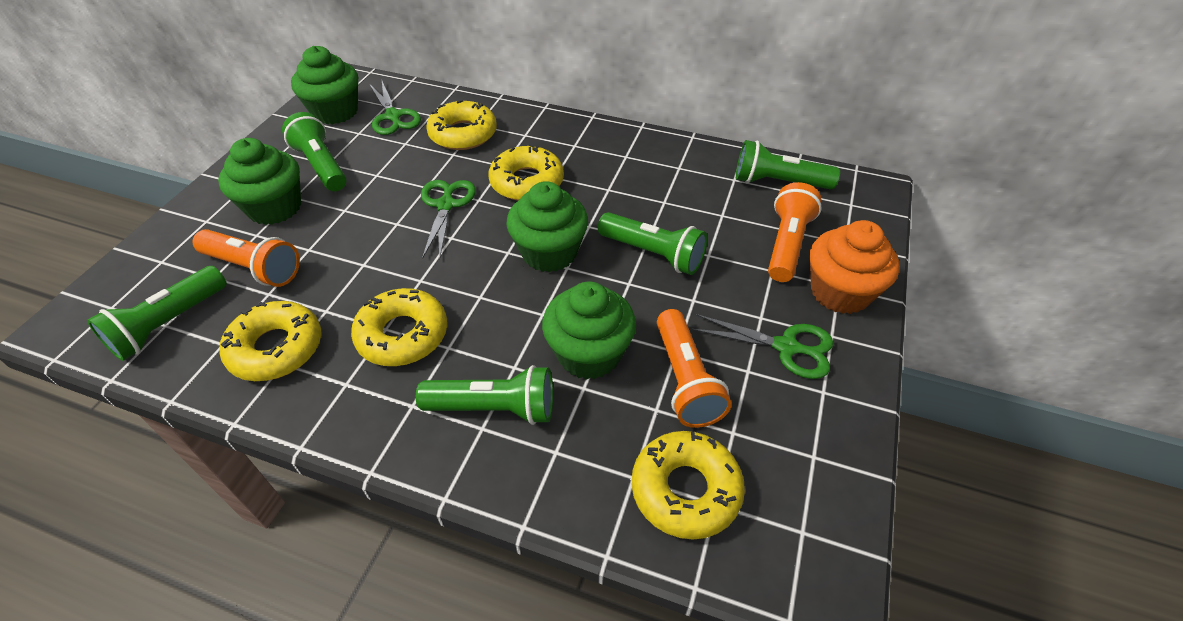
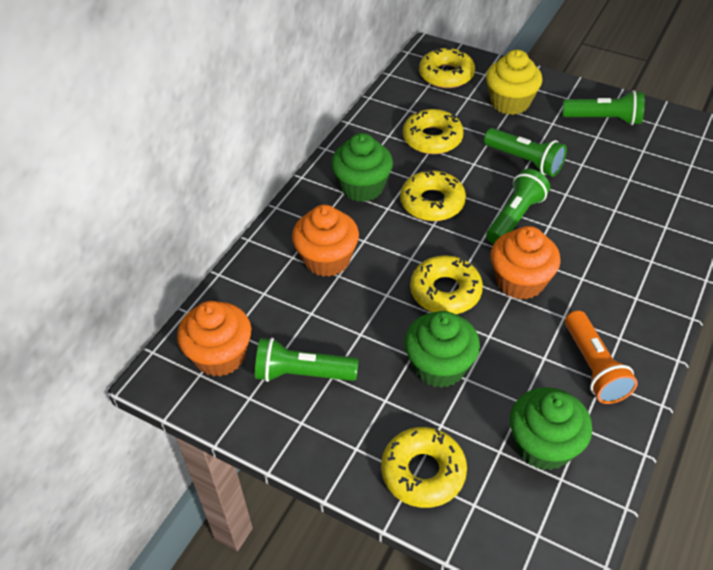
green cupcake: [218,138,301,225] [291,46,358,124] [506,181,588,272] [542,282,636,380] = 4 -> [331,133,393,202] [404,311,480,388] [510,387,592,470] = 3
green flashlight: [87,266,227,361] [282,112,347,191] [416,365,553,425] [598,212,708,275] [736,140,840,190] = 5 -> [255,338,359,382] [484,128,567,177] [486,169,550,244] [562,90,645,125] = 4
green scissors: [369,81,421,135] [421,180,476,260] [691,314,833,379] = 3 -> none = 0
orange cupcake: [810,220,900,314] = 1 -> [177,301,251,377] [292,205,359,277] [491,226,561,300] = 3
orange flashlight: [193,229,300,287] [657,309,732,428] [768,182,822,282] = 3 -> [565,310,638,404] = 1
yellow cupcake: none = 0 -> [486,50,543,115] = 1

